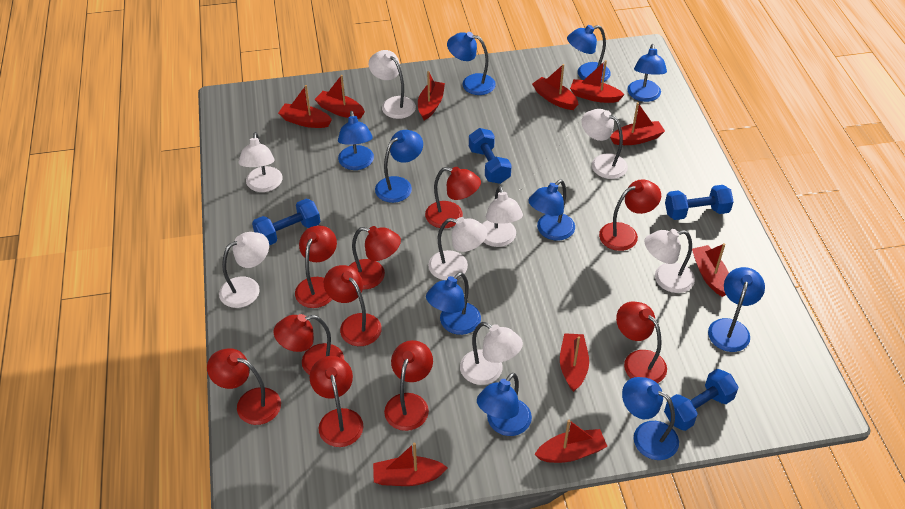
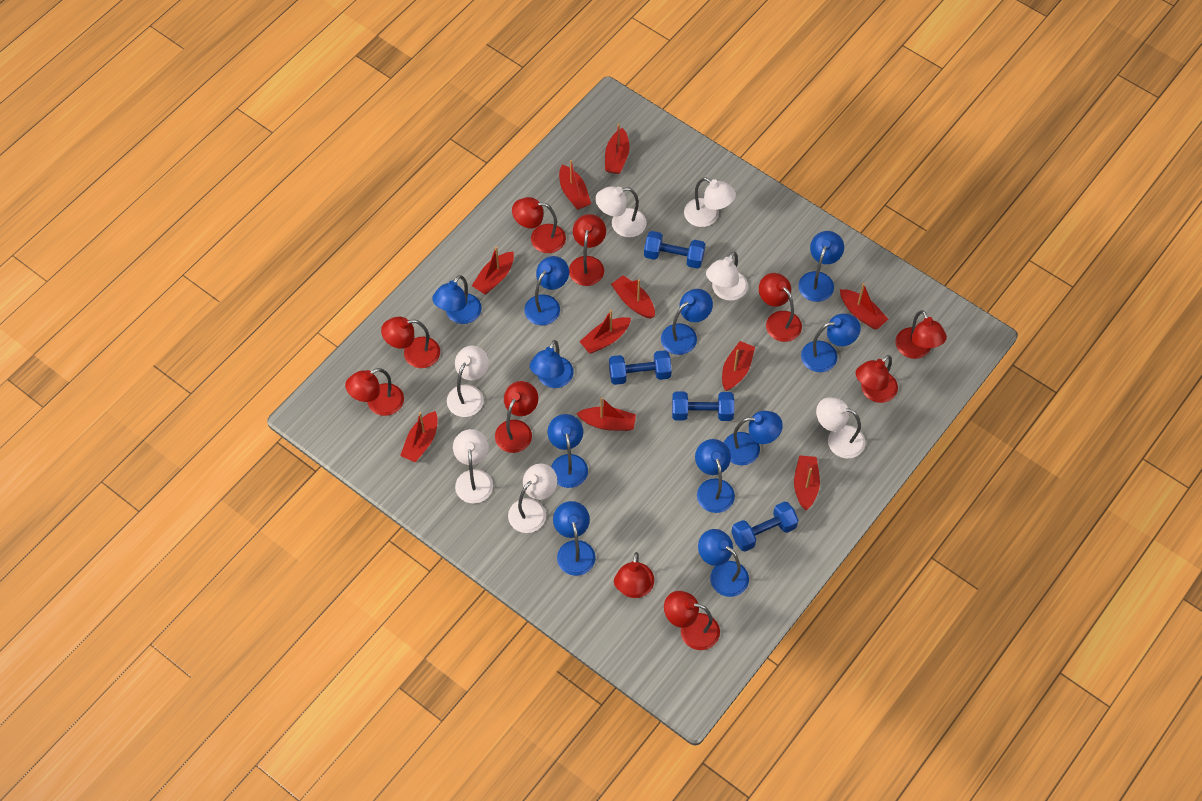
blue lamp: [338,111,374,170] [375,130,423,203] [426,272,481,335] [447,32,496,95] [477,373,532,436] [528,179,575,241] [567,25,611,82] [622,377,679,460] [627,44,667,102] [708,267,765,352] = 10 -> [432,275,482,324] [524,256,569,325] [530,340,574,388] [548,414,588,488] [553,501,596,576] [661,289,713,355] [695,439,735,513] [698,529,749,597] [724,411,783,465] [798,231,844,302] [801,314,861,372] = 11
white lamp: [219,232,269,308] [239,132,283,192] [369,50,416,119] [428,217,488,280] [460,322,523,385] [482,186,523,247] [581,109,628,179] [645,229,695,293] = 8 -> [447,346,489,417] [453,429,493,504] [508,464,557,533] [595,186,647,237] [684,177,736,227] [706,252,748,301] [816,397,865,459] = 7

